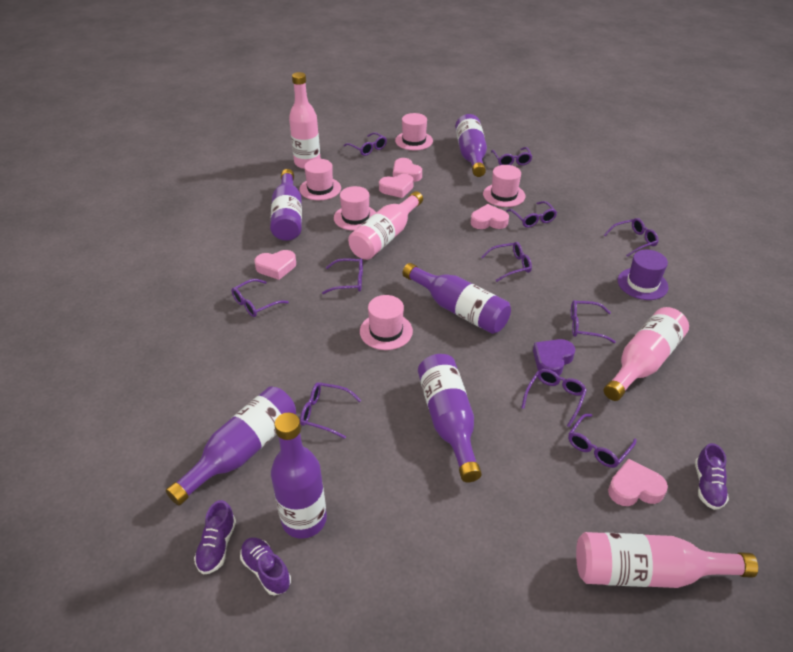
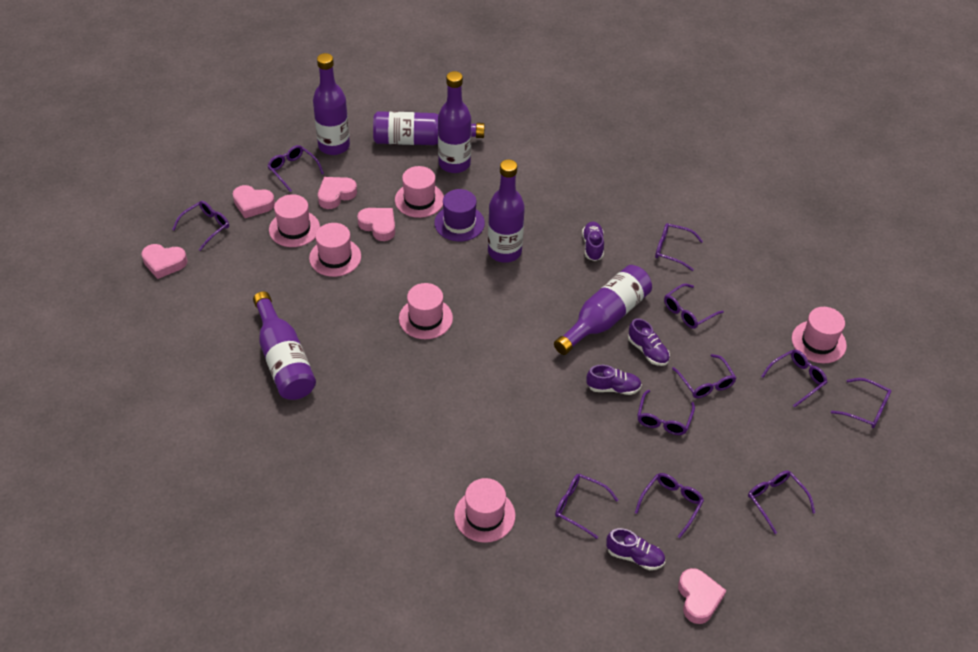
pink bottle: [289,72,321,169] [348,191,423,260] [576,532,758,588] [604,307,689,401] = 4 -> none = 0
pink hat: [299,159,341,200] [334,186,376,231] [360,295,413,350] [395,113,433,150] [483,165,525,207] = 5 -> [269,194,320,247] [309,223,361,277] [395,166,444,218] [399,283,453,339] [454,478,516,543] [792,307,847,363] = 6
purple heart: [533,339,575,376] = 1 -> none = 0
purple shoe: [194,500,236,575] [240,537,291,596] [695,443,729,510] = 3 -> [582,222,604,261] [586,365,642,395] [606,528,665,570] [628,318,670,366] = 4

